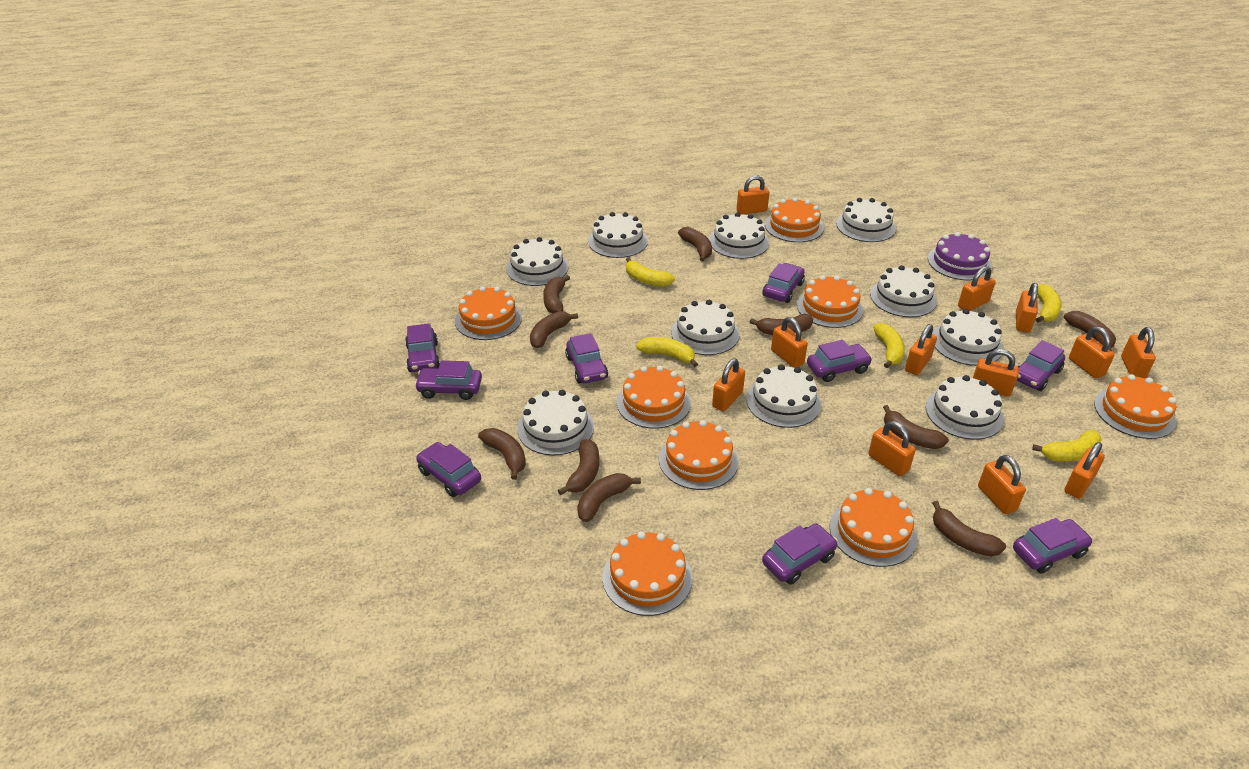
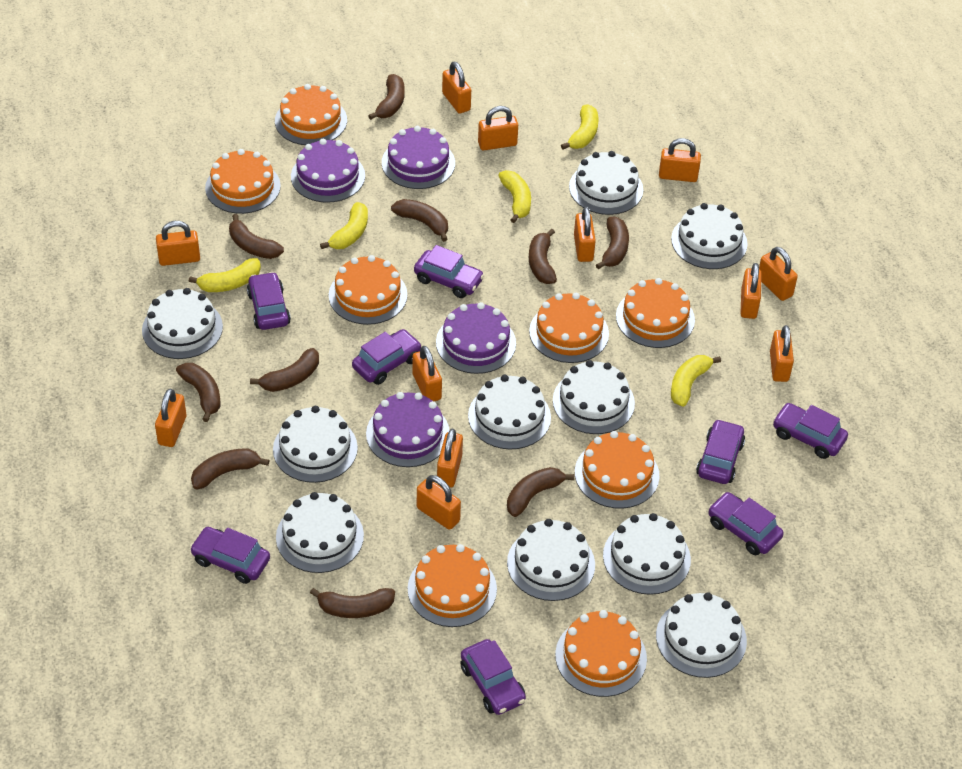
purple cake: [928,232,992,280] = 1 -> [291,139,365,203] [366,392,449,467] [382,126,455,189] [436,302,516,374] = 4
purple car: [405,323,440,372] [414,360,482,400] [416,442,481,497] [565,333,608,384] [762,524,838,585] [763,263,805,303] [807,340,873,382] [1013,518,1093,574] [1017,340,1065,391] = 9 -> [190,527,270,584] [247,272,291,330] [352,329,422,385] [414,245,485,298] [460,639,526,715] [696,419,745,484] [708,492,784,555] [773,403,848,459] = 8

